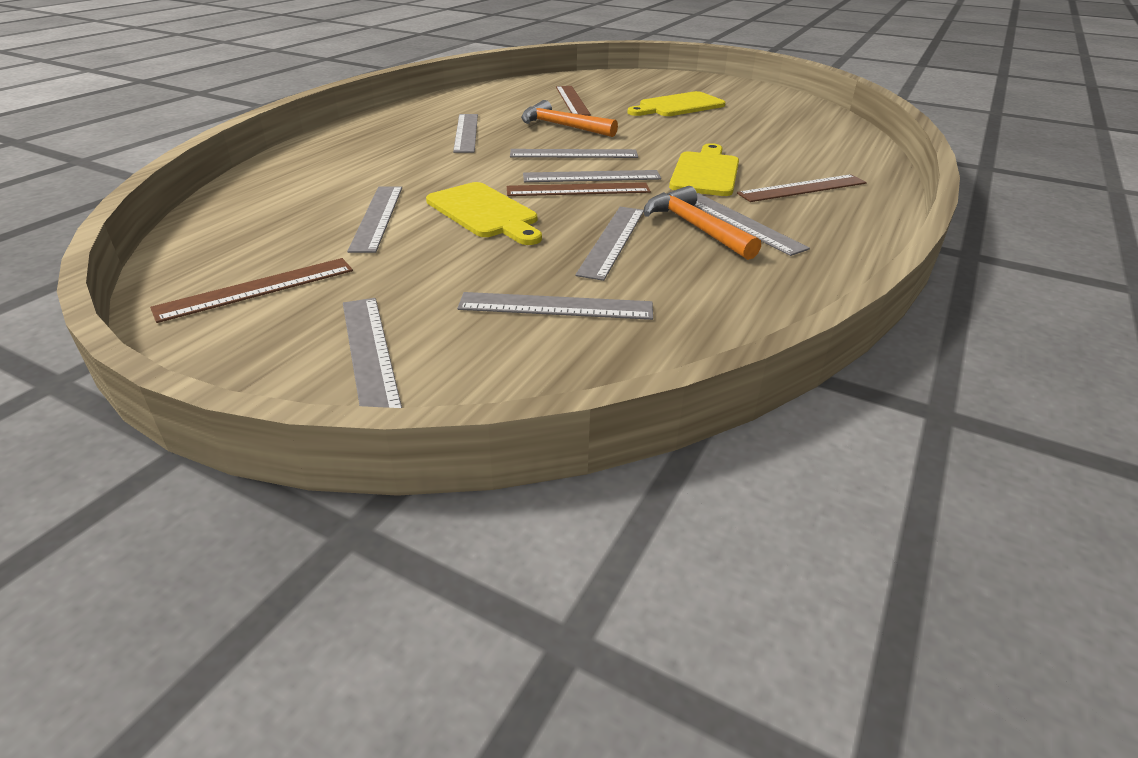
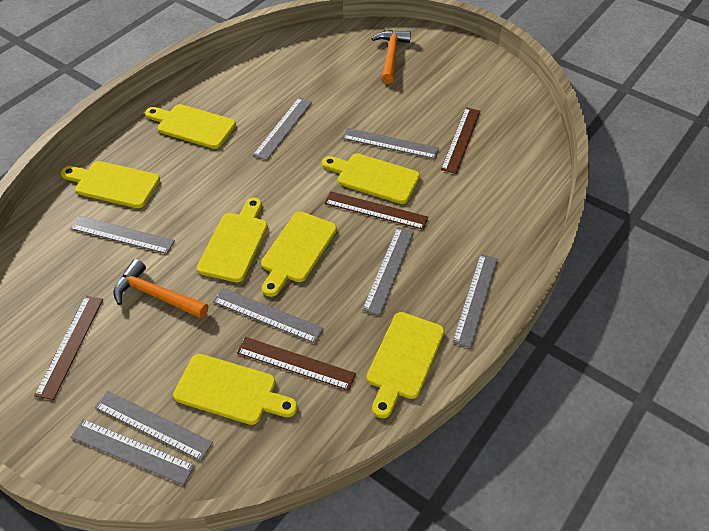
yellow cutting board: [426,182,542,245] [627,91,725,116] [669,143,739,196] = 3 -> [61,161,160,208] [145,104,236,149] [173,354,298,425] [197,198,268,282] [261,211,337,297] [322,154,420,204] [367,312,444,418] = 7

